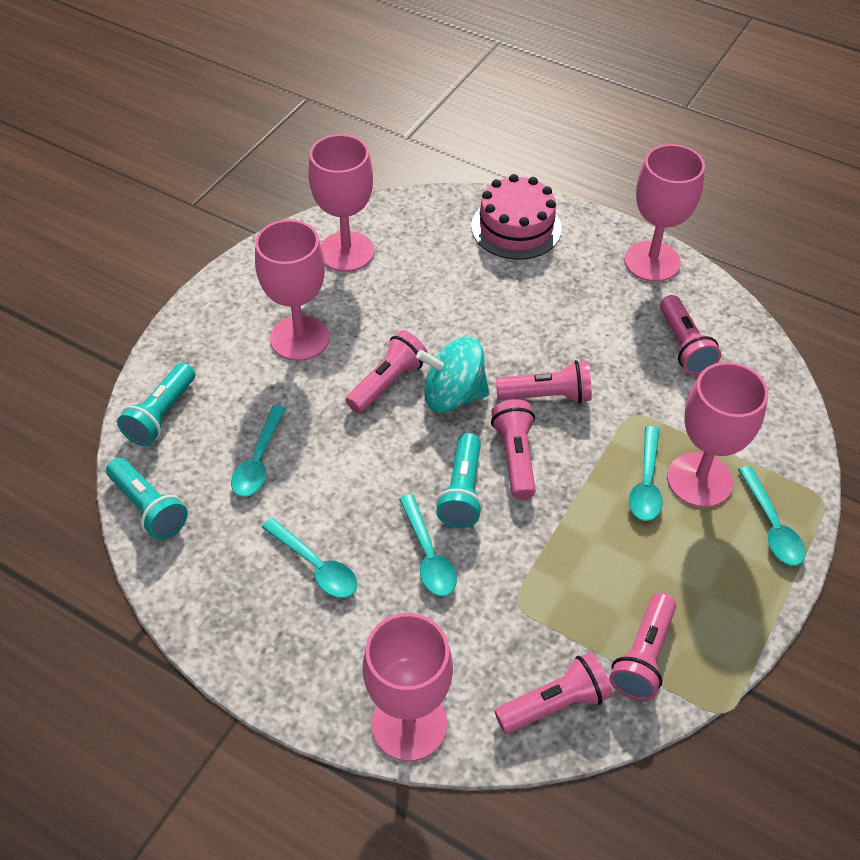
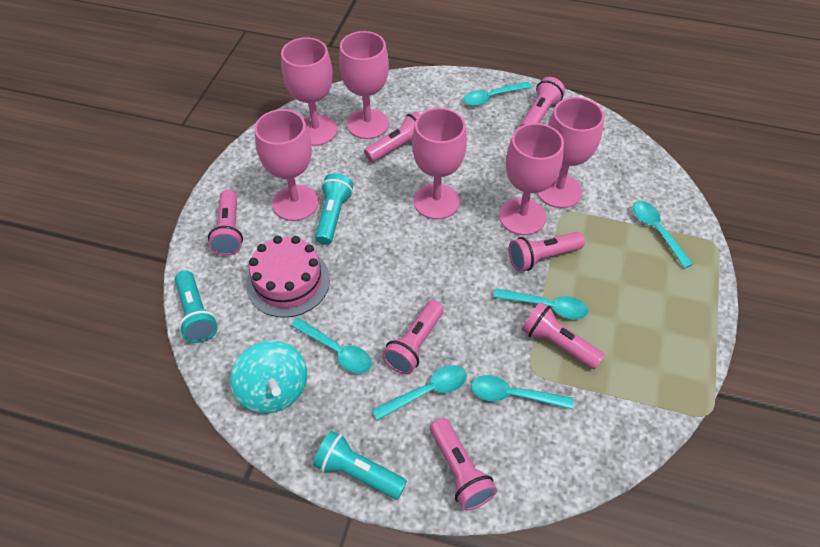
pink flashlight: [346,330,428,413] [491,399,536,499] [494,652,613,734] [496,360,592,403] [609,593,676,701] [660,295,721,375] = 6 -> [208,190,243,256] [364,111,420,162] [382,300,444,374] [430,418,497,511] [509,232,585,272] [520,77,565,127] [522,302,605,369] = 7
pink goblet: [255,220,330,361] [309,134,374,272] [363,613,453,761] [624,144,705,282] [667,362,768,508] = 5 -> [254,109,319,221] [281,38,337,146] [339,31,389,139] [412,108,467,220] [499,123,564,235] [537,97,604,208] = 6
turquoise spoon: [231,405,286,497] [262,518,358,598] [399,494,457,596] [629,426,663,521] [738,466,806,566] = 5 -> [291,318,372,374] [372,365,467,421] [463,82,532,106] [471,375,573,409] [494,289,588,319] [633,201,693,268] = 6

